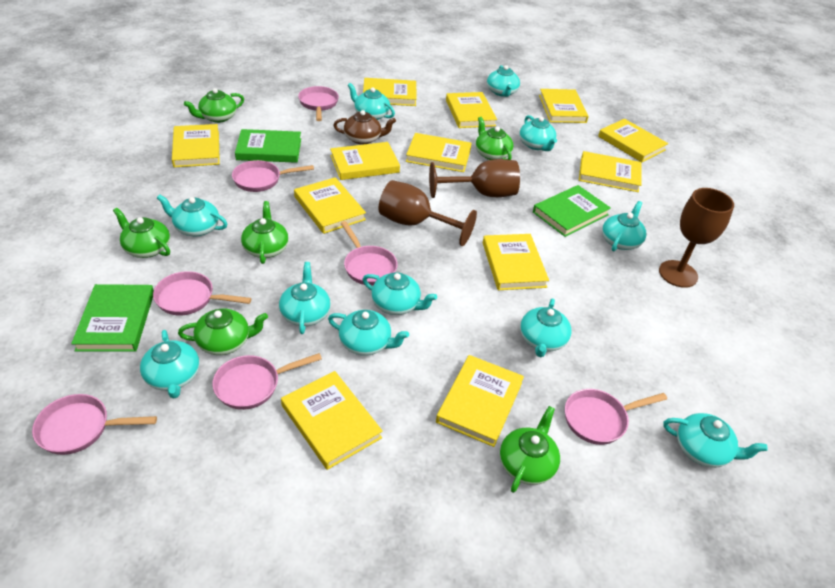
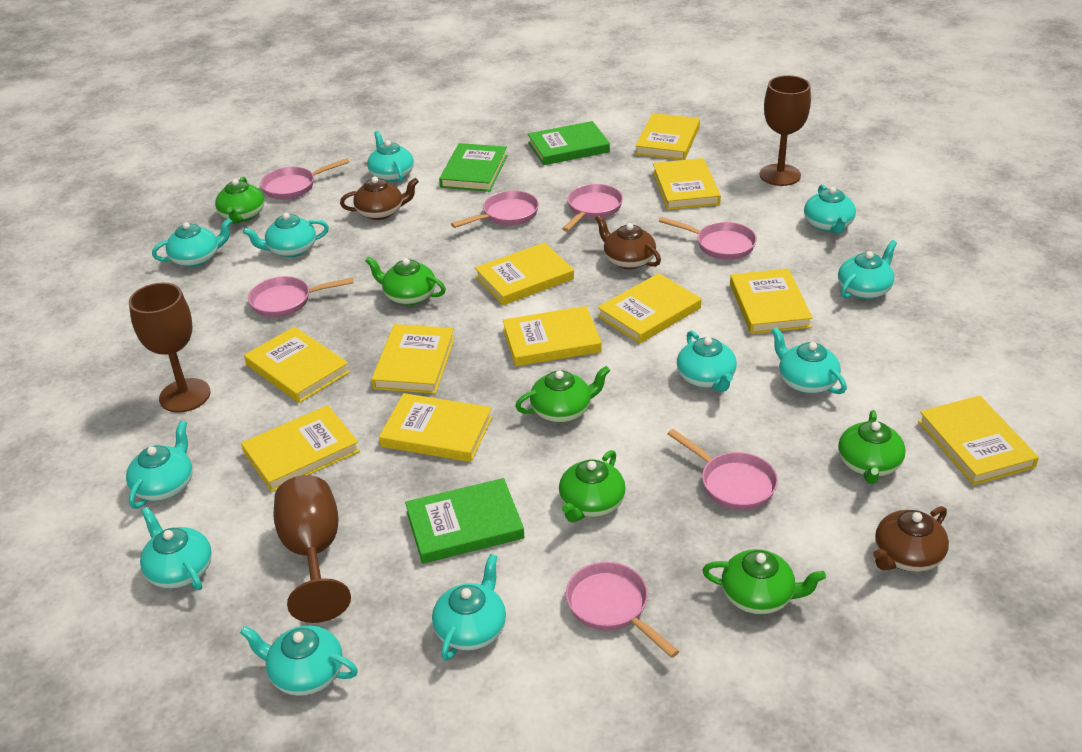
brown teapot: [333,110,396,145] = 1 -> [340,177,419,220] [595,215,661,269] [873,506,949,572] = 3
yellow book: [172,124,220,167] [281,371,383,470] [294,177,366,234] [330,142,400,180] [363,78,417,106] [406,133,472,172] [436,355,524,447] [446,92,497,128] [483,234,549,290] [539,89,589,123] [579,151,641,192] [598,119,668,162] = 12 -> [241,405,360,492] [244,327,350,403] [371,324,455,394] [379,393,492,462] [475,242,574,305] [503,306,602,367] [598,273,701,344] [635,113,700,160] [653,158,721,210] [730,268,813,334] [918,395,1039,485] = 11

